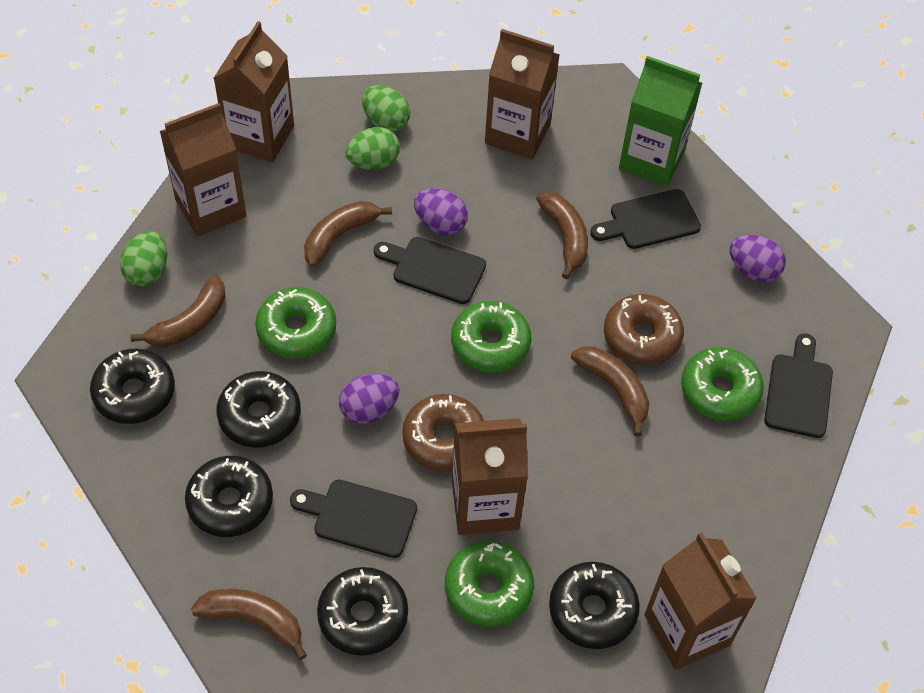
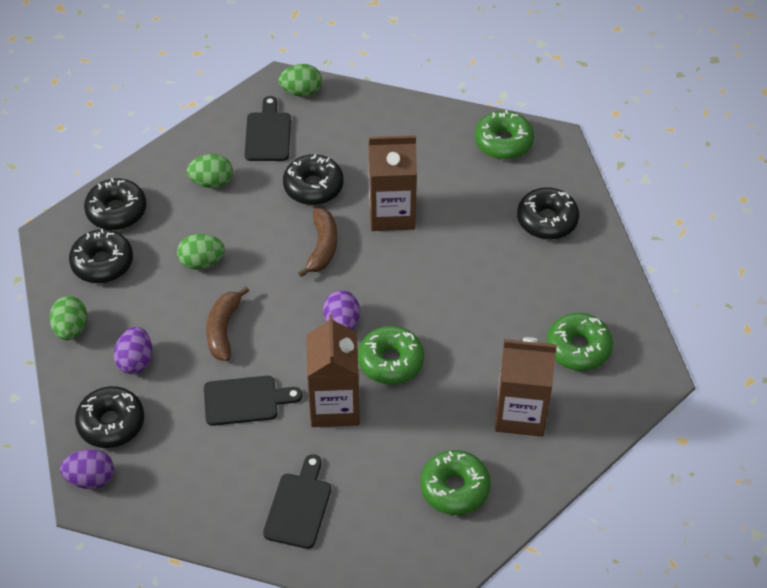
black cutting board: [290,480,417,558] [374,237,486,304] [590,189,701,249] [764,333,833,438] = 4 -> [204,376,302,426] [245,96,291,161] [263,454,331,549] = 3
brown banana: [130,276,225,348] [191,589,307,660] [304,201,392,267] [536,192,588,279] [571,346,649,436] = 5 -> [206,286,249,361] [298,208,337,278] = 2
brown carton: [160,103,246,237] [214,21,294,162] [452,418,528,535] [485,29,560,159] [645,532,757,670] = 5 -> [306,314,360,427] [369,135,417,231] [495,337,557,437] = 3
brown donut: [402,394,484,471] [604,294,684,365] = 2 -> none = 0
green carton: [619,56,702,187] = 1 -> none = 0
green egg: [120,231,167,286] [345,127,400,170] [362,85,410,132] = 3 -> [49,296,87,340] [177,234,225,270] [187,154,233,188] [278,64,322,97] = 4

